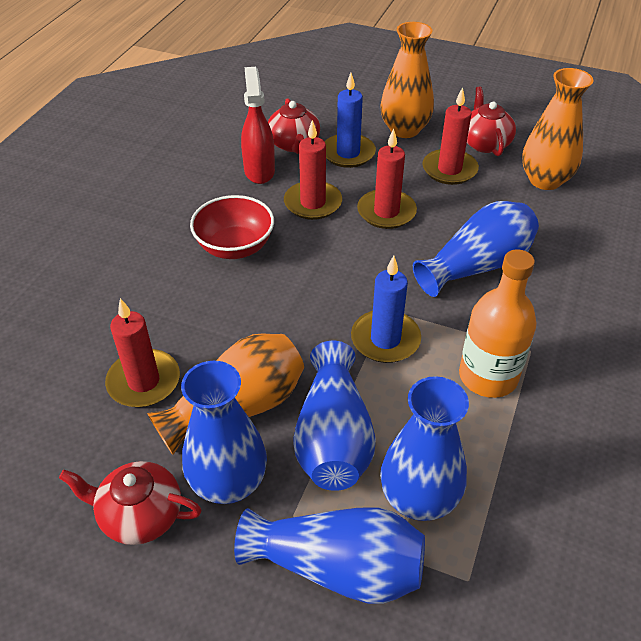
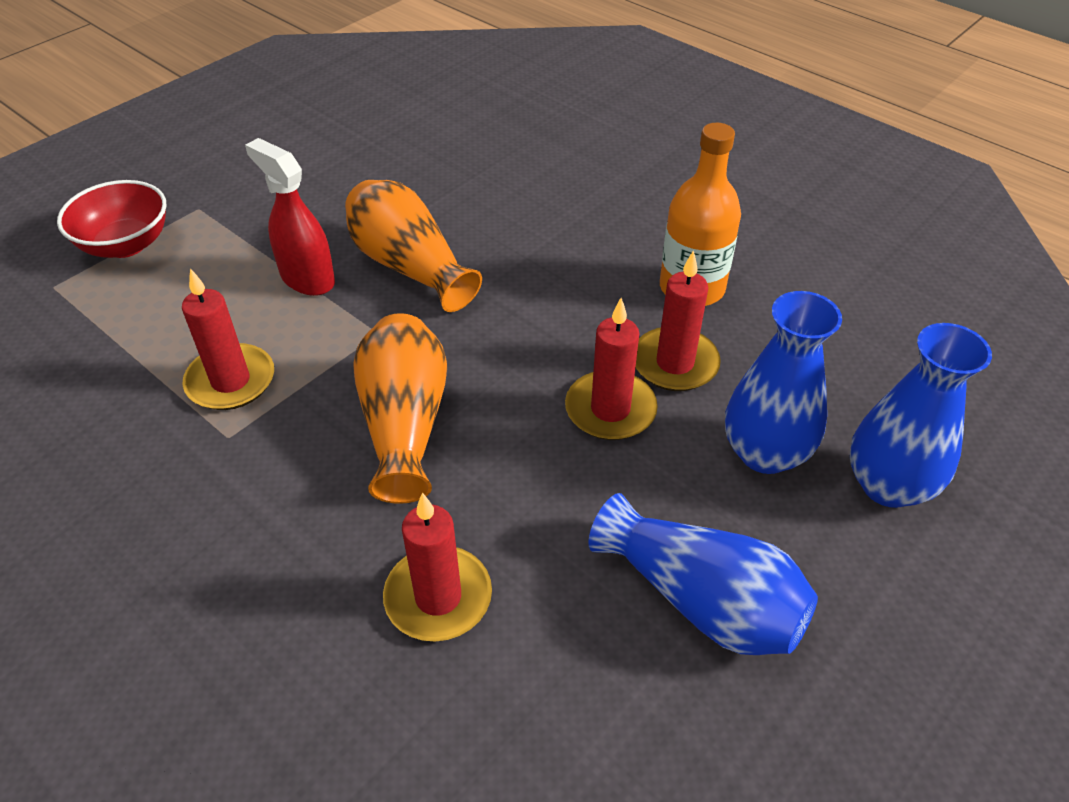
blue candle: [324,73,376,168] [351,256,421,363] = 2 -> none = 0
blue vase: [181,361,267,504] [234,507,425,604] [293,341,376,491] [380,376,469,521] [413,201,539,297] = 5 -> [588,493,818,655] [725,291,842,474] [850,323,992,508] = 3
orange vase: [147,333,304,455] [380,22,434,138] [522,68,593,190] = 3 -> [345,180,482,312] [353,313,447,504] = 2
red teapot: [59,461,202,545] [268,98,320,154] [467,86,516,156] = 3 -> none = 0

